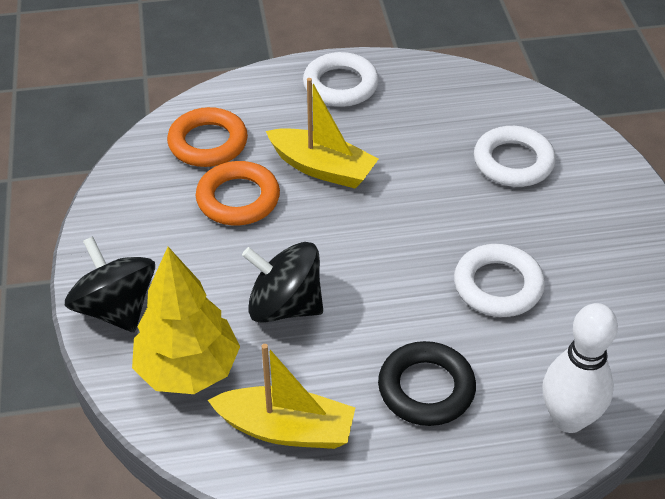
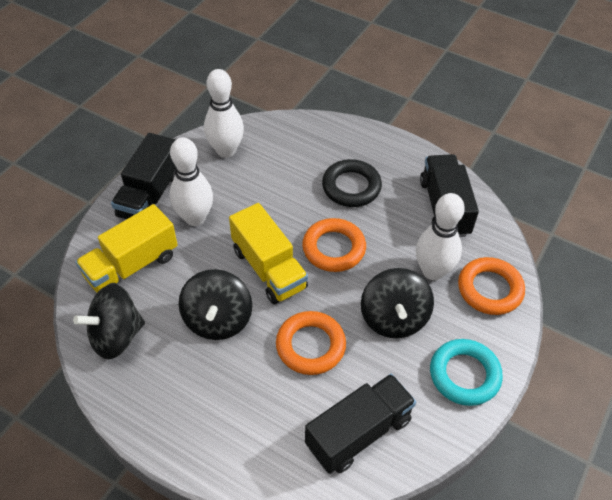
black spinning top: [65,236,155,332] [242,242,323,323] = 2 -> [73,284,145,359] [179,269,252,340] [361,268,434,338] = 3
black truck: none = 0 -> [111,133,176,219] [305,374,416,474] [420,154,479,237] = 3
orange ring: [167,107,248,167] [196,161,280,225] = 2 -> [276,311,346,375] [302,218,366,272] [458,257,525,315] = 3
turquoise ring: none = 0 -> [430,339,503,406] = 1
white bowling pin: [542,303,618,433] = 1 -> [170,137,213,226] [204,69,244,158] [416,193,465,280] = 3
white ring: [303,52,379,107] [454,244,545,317] [474,126,556,187] = 3 -> none = 0
yellow boat: [208,344,355,449] [266,78,378,188] = 2 -> none = 0
yellow tree: [132,247,240,394] = 1 -> none = 0
yellow truck: none = 0 -> [75,204,178,292] [229,203,308,304] = 2

